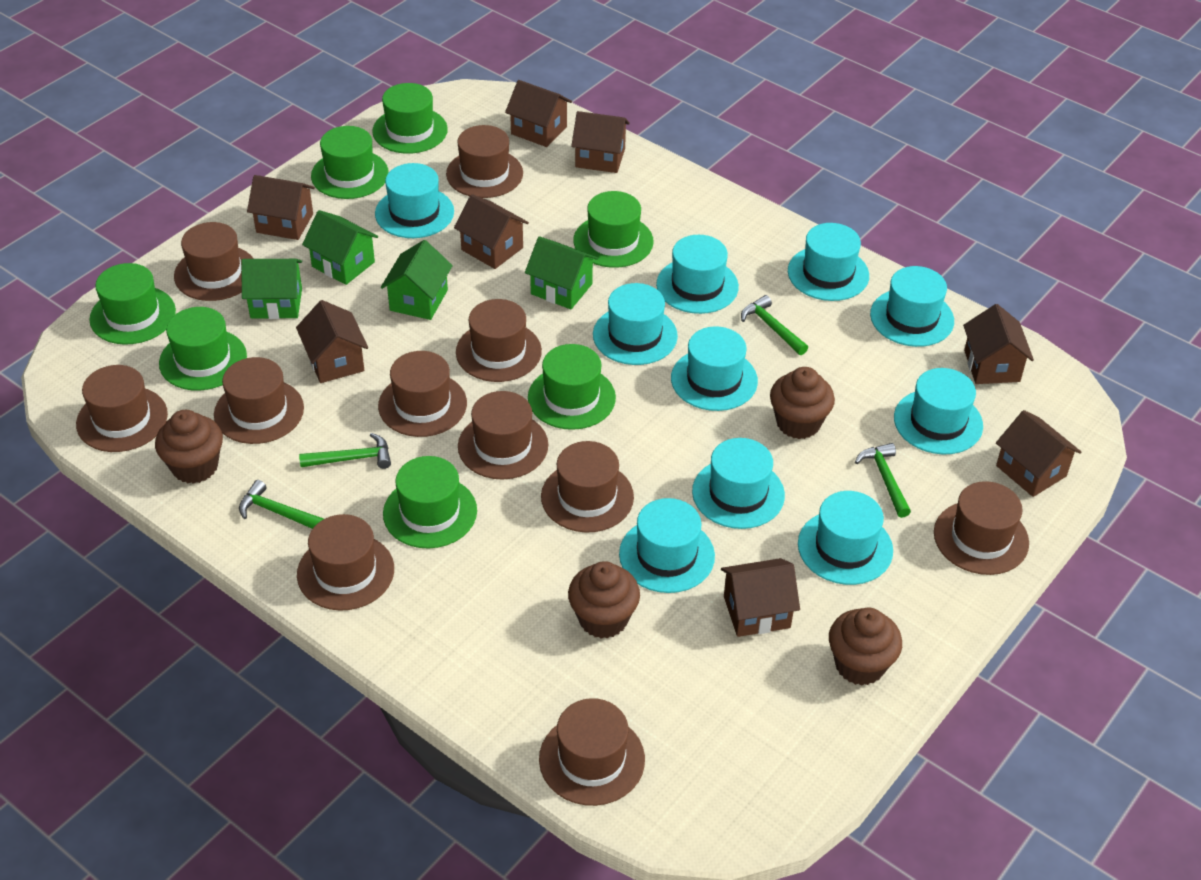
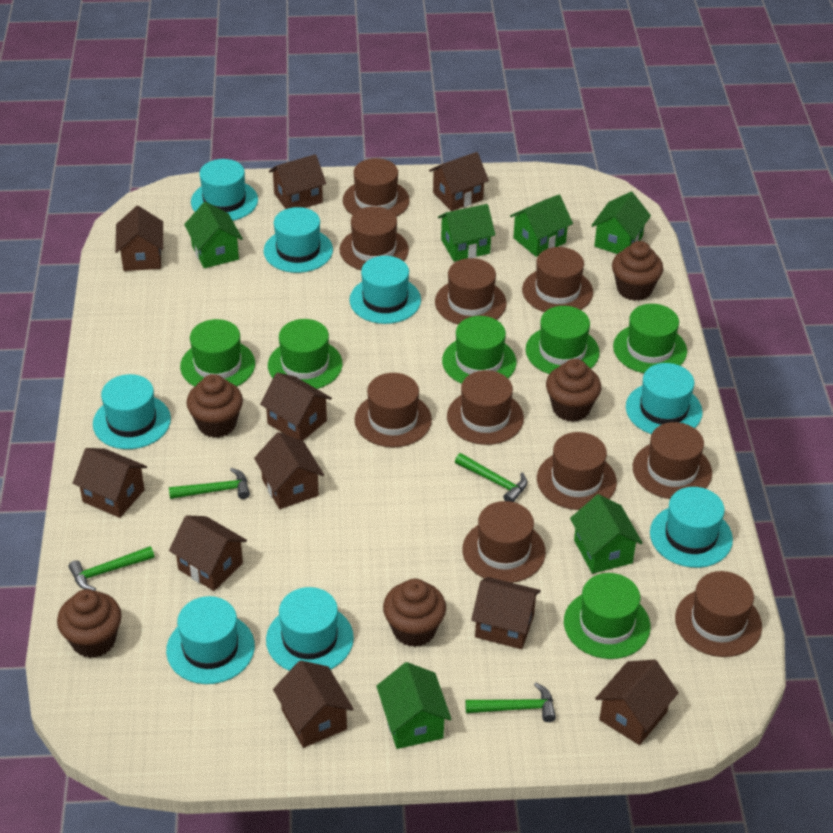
brown cupcake: [155,410,223,484] [568,561,640,639] [770,367,835,439] [829,607,902,686] = 4 -> [57,589,122,658] [186,374,243,438] [383,579,446,647] [546,359,601,422] [612,241,663,301] = 5
brown hat: [76,365,168,452] [174,222,254,301] [214,357,304,444] [297,514,394,611] [378,351,467,437] [446,125,523,198] [456,299,542,382] [458,391,548,480] [539,698,645,806] [541,441,634,532] [934,481,1029,575] = 11 -> [340,206,409,270] [343,158,410,217] [355,373,432,447] [435,258,506,325] [447,370,524,445] [462,501,546,583] [522,247,593,312] [537,432,617,510] [633,422,712,499] [675,571,762,657] = 10
brown house: [247,175,315,240] [296,300,368,383] [454,194,529,269] [505,80,572,147] [571,111,630,173] [721,558,800,637] [963,304,1034,384] [996,410,1081,497] = 8 -> [73,448,147,518] [115,206,163,271] [169,515,247,591] [254,432,324,509] [260,372,332,441] [269,154,326,209] [273,660,353,748] [429,152,489,211] [471,577,541,649] [595,660,679,745] = 10
green hat: [89,263,176,345] [159,307,247,390] [311,126,389,199] [372,83,448,154] [383,456,477,549] [528,344,616,430] [573,191,654,268] = 7 -> [180,319,255,387] [268,319,343,389] [442,316,516,384] [526,306,600,374] [564,573,650,659] [613,304,687,373] = 6
green house: [241,259,302,319] [302,210,378,285] [381,240,453,320] [525,236,598,309] = 4 -> [184,202,243,268] [376,662,451,749] [438,204,495,262] [510,195,573,257] [570,494,643,574] [591,192,651,254] = 6
turquoise hat: [375,163,454,238] [593,283,678,365] [619,498,715,593] [656,235,739,314] [671,326,758,411] [692,438,785,529] [788,223,869,301] [798,491,893,585] [870,266,954,347] [894,368,983,455] = 10 -> [93,374,171,449] [166,596,255,684] [191,159,258,221] [264,207,333,273] [266,587,354,671] [349,256,421,324] [626,363,703,434] [650,487,733,568] = 8

